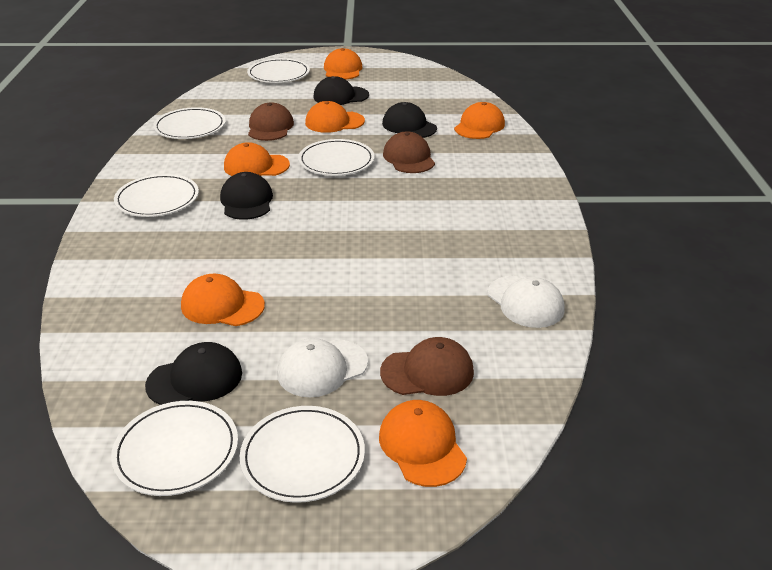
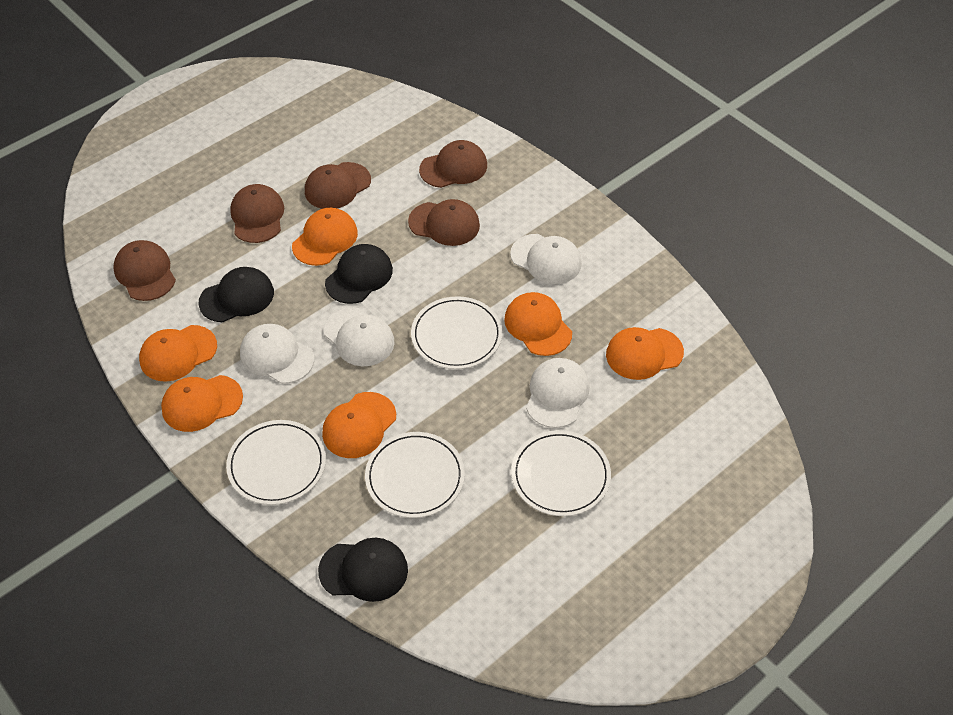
black cap: [145,342,242,405] [220,172,273,220] [313,76,369,105] [382,102,437,138] = 4 -> [198,267,274,322] [318,538,408,602] [325,244,393,304] = 3
brown cap: [248,102,294,141] [380,337,474,396] [383,131,435,173] = 3 -> [113,240,176,301] [230,184,284,243] [305,162,371,209] [408,199,480,246] [419,140,487,188] = 5
white cap: [277,338,368,397] [488,276,565,328] = 2 -> [240,324,314,384] [324,308,394,367] [510,234,582,284] [526,358,590,428] = 4
white plate: [111,401,238,496] [114,174,199,217] [153,107,226,139] [240,406,365,503] [247,58,310,83] [298,139,375,176] = 6 -> [226,420,326,505] [365,432,465,518] [411,296,502,369] [511,430,611,516] = 4

